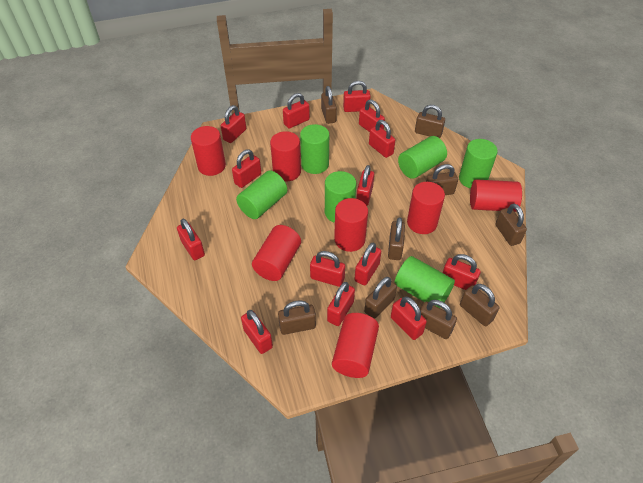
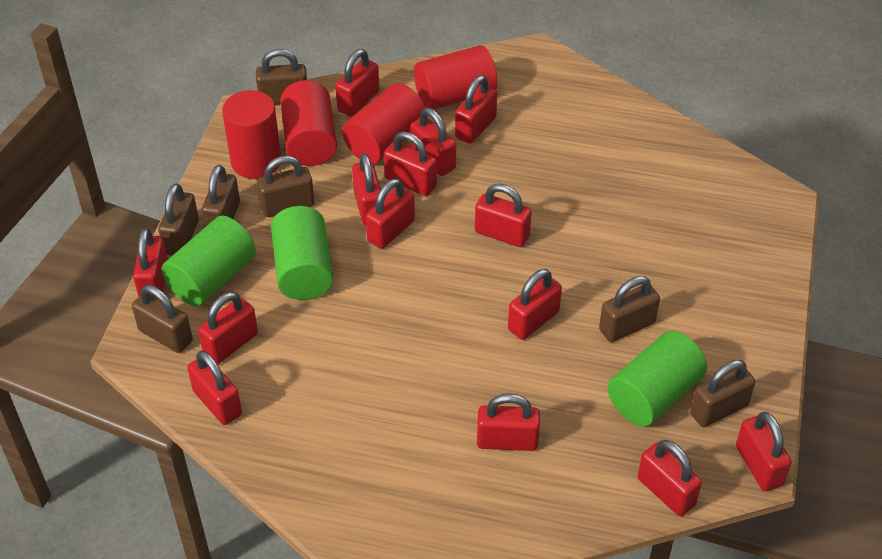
brown padlock: [278,300,316,335] [321,86,337,124] [364,277,397,319] [388,217,405,260] [415,105,445,138] [420,300,457,339] [426,164,458,195] [460,284,499,326] [495,204,527,246] = 9 -> [132,285,193,353] [158,183,199,256] [202,165,240,227] [256,49,307,105] [257,156,314,217] [599,276,660,342] [690,360,755,427] = 7
green cylinder: [236,170,287,219] [300,124,329,174] [325,171,356,223] [395,256,455,308] [398,136,447,179] [459,139,498,189] = 6 -> [161,216,256,306] [271,206,333,300] [607,331,707,427] = 3
red cylinder: [191,126,226,176] [252,225,301,281] [270,131,301,181] [332,313,379,378] [334,198,368,252] [407,182,445,234] [470,179,522,212] = 7 -> [222,90,281,179] [280,80,337,166] [342,83,425,164] [414,45,497,110] = 4

